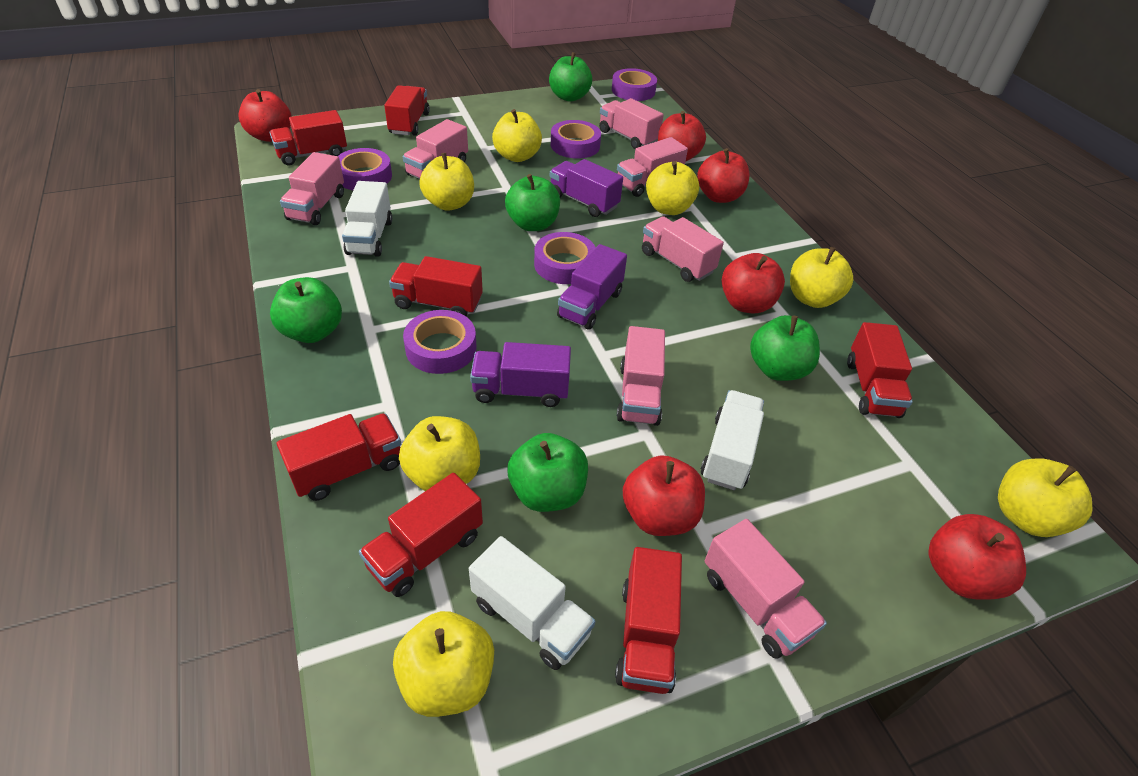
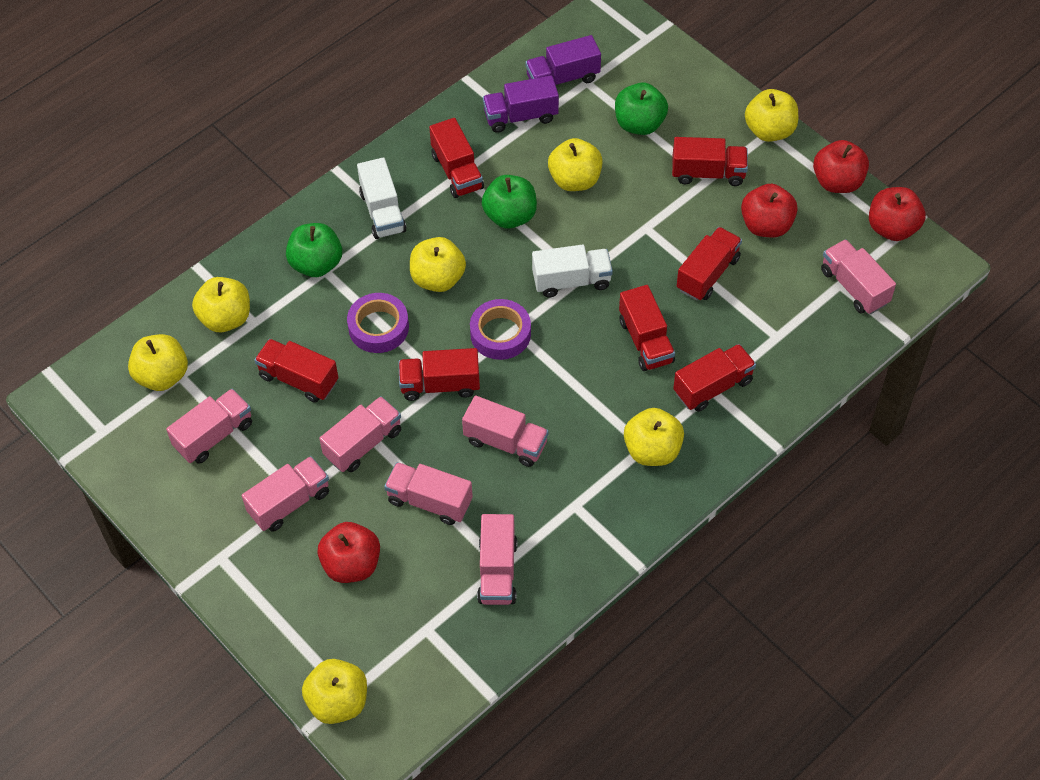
green apple: [270,277,342,343] [505,174,560,231] [508,433,588,512] [549,52,592,102] [750,315,820,381] = 5 -> [286,223,342,277] [482,175,537,229] [615,82,668,135] = 3
purple tape: [338,148,392,190] [403,310,477,374] [534,232,596,284] [551,120,601,159] [612,68,657,101] = 5 -> [347,293,409,353] [470,299,531,360] = 2
purple truck: [470,342,571,407] [550,159,623,217] [557,244,627,330] = 3 -> [483,75,559,133] [525,35,601,85] = 2
red apple: [238,89,292,142] [623,455,705,536] [658,111,706,161] [697,148,749,203] [722,253,785,313] [929,514,1026,600] = 6 -> [318,522,380,583] [741,184,798,238] [813,140,869,193] [869,187,925,241] = 4
white truck: [342,181,392,257] [469,536,595,670] [701,390,764,490] = 3 -> [357,157,407,239] [532,244,613,298] = 2

